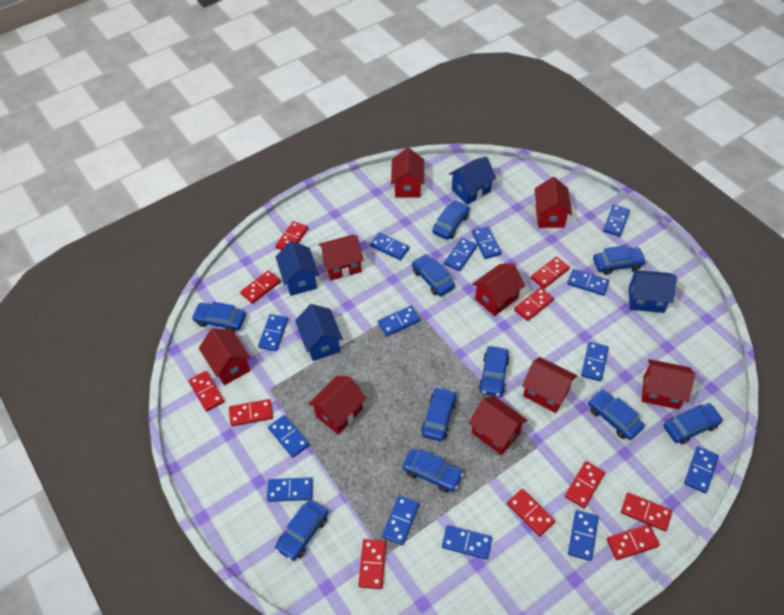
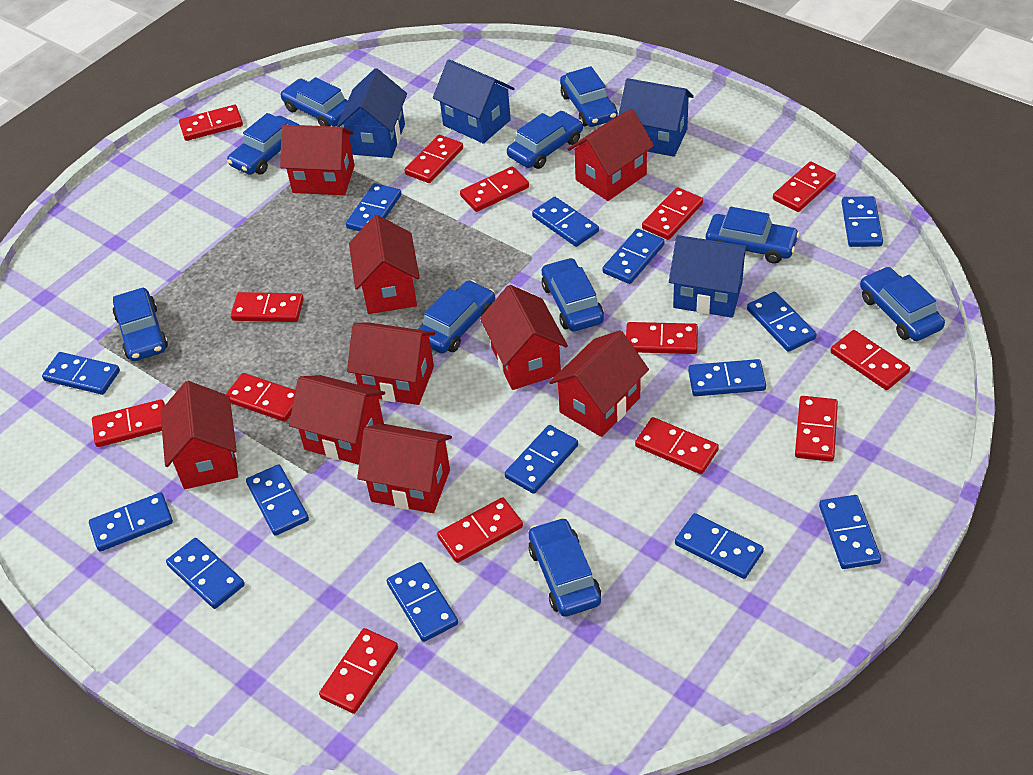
red domino: [189,371,224,412] [229,399,273,426] [240,270,281,304] [275,221,308,250] [358,539,386,589] [507,489,555,536] [514,287,554,321] [531,257,570,289] [565,461,605,508] [607,524,660,560] [621,492,672,531] = 11 -> [92,399,165,447] [179,105,243,141] [226,373,295,422] [231,292,304,322] [319,628,398,714] [404,135,463,183] [437,497,523,563] [460,166,529,212] [626,322,698,354] [635,417,719,474] [642,187,703,240] [773,161,836,212] [795,396,838,462] [831,330,910,390] = 14

